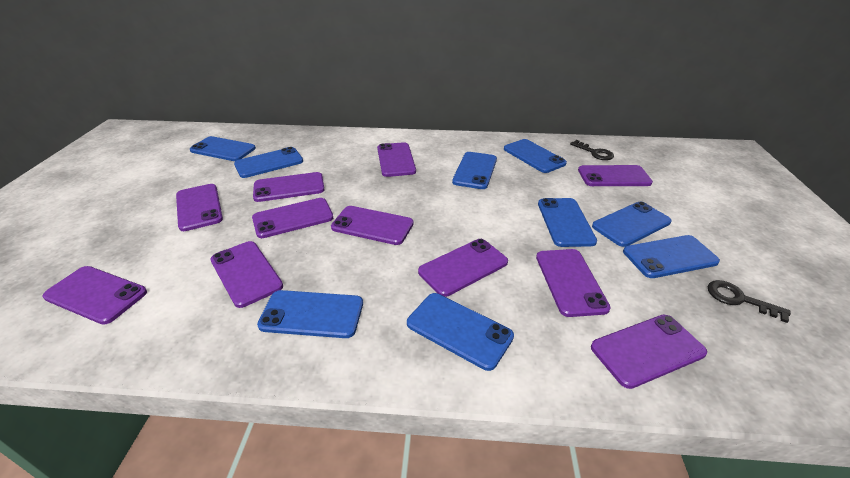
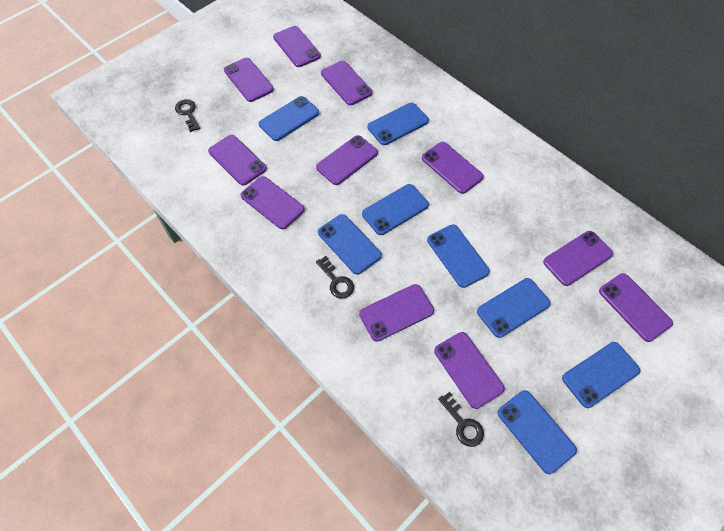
black key: [570,140,614,160] [707,280,791,323] = 2 -> [175,99,200,132] [316,256,354,298] [438,392,484,447] = 3
blue phone: [190,136,256,161] [234,147,303,178] [257,290,363,338] [407,293,514,371] [452,152,497,189] [504,139,567,173] [538,198,597,247] [592,202,672,247] [623,235,720,278] = 9 -> [259,96,319,141] [318,214,382,275] [362,184,429,235] [368,103,429,145] [427,225,490,288] [477,278,551,338] [497,390,577,474] [562,342,640,408] = 8

